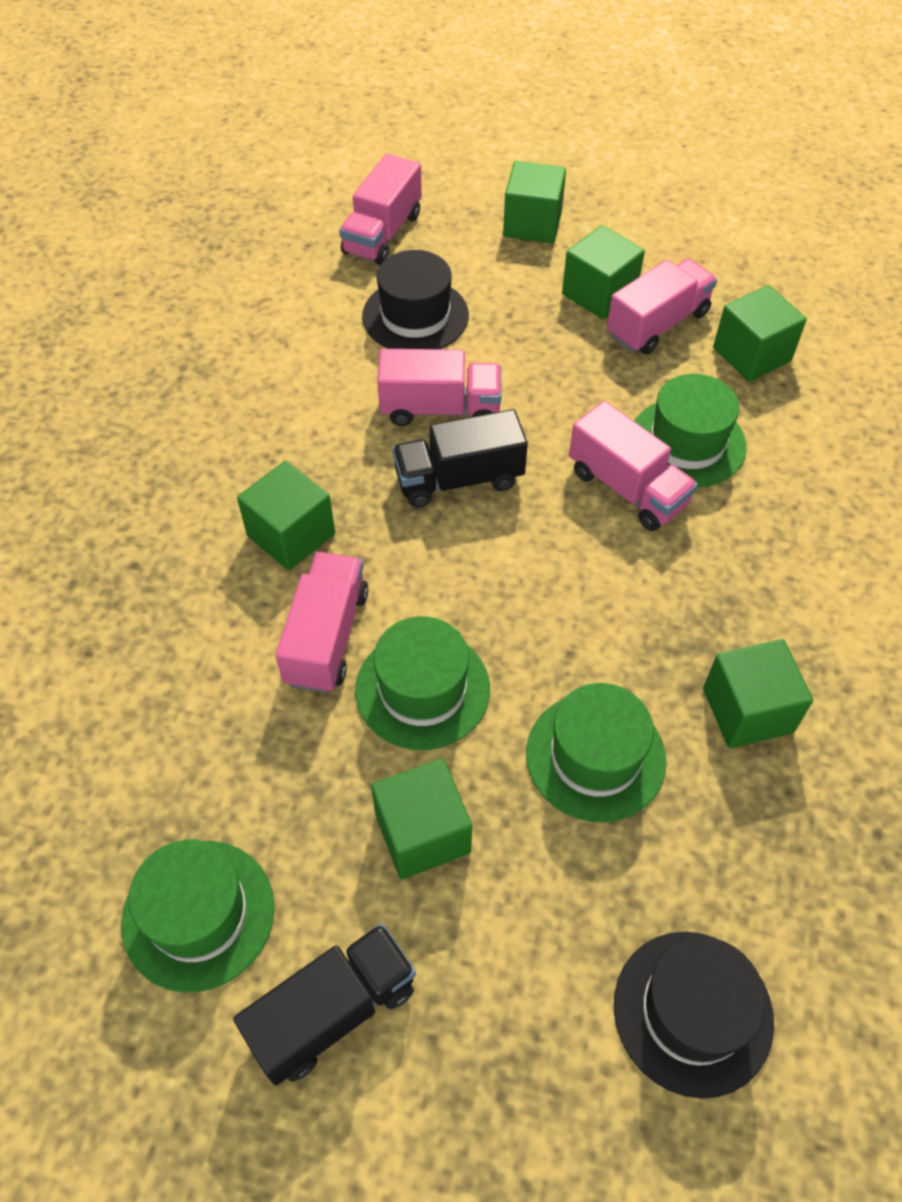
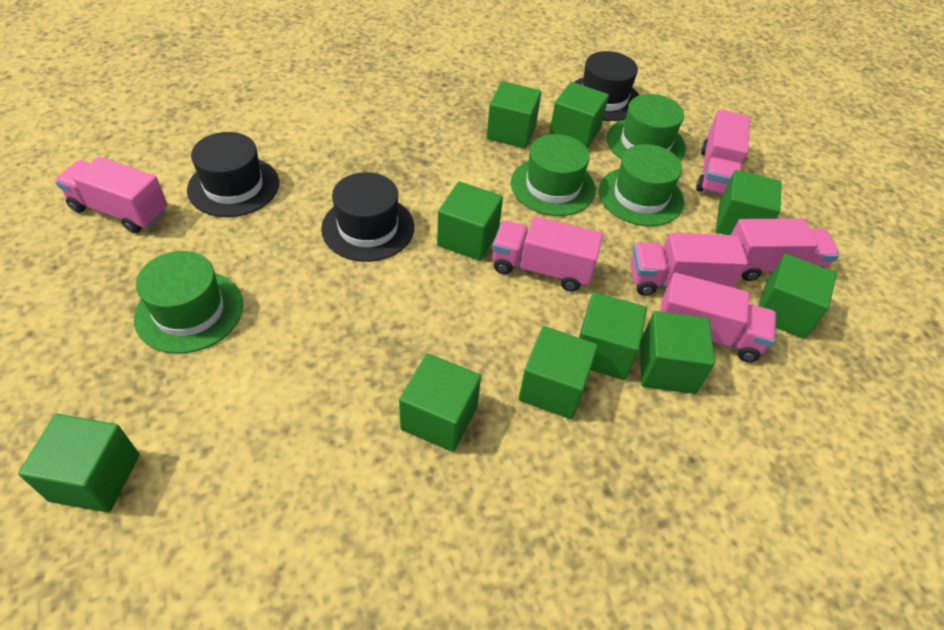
black hat: [362,250,469,349] [614,932,774,1099] = 2 -> [187,132,279,217] [321,172,414,262] [574,51,639,121] = 3
black truck: [233,923,416,1085] [392,409,528,508] = 2 -> none = 0
green cube: [237,461,335,570] [371,758,472,879] [503,161,566,243] [562,225,645,319] [703,639,813,748] [713,285,807,382] = 6 -> [18,414,140,513] [399,353,481,452] [437,181,503,261] [487,81,541,148] [518,326,598,419] [549,82,609,149] [579,292,647,380] [640,311,715,394] [716,170,782,235] [758,254,837,339] = 10
pink truck: [276,552,368,693] [339,154,422,265] [377,349,502,426] [569,401,698,531] [607,259,717,355] = 5 -> [55,157,168,233] [492,216,603,292] [630,233,748,296] [660,273,776,362] [696,110,750,195] [731,219,840,281] = 6

